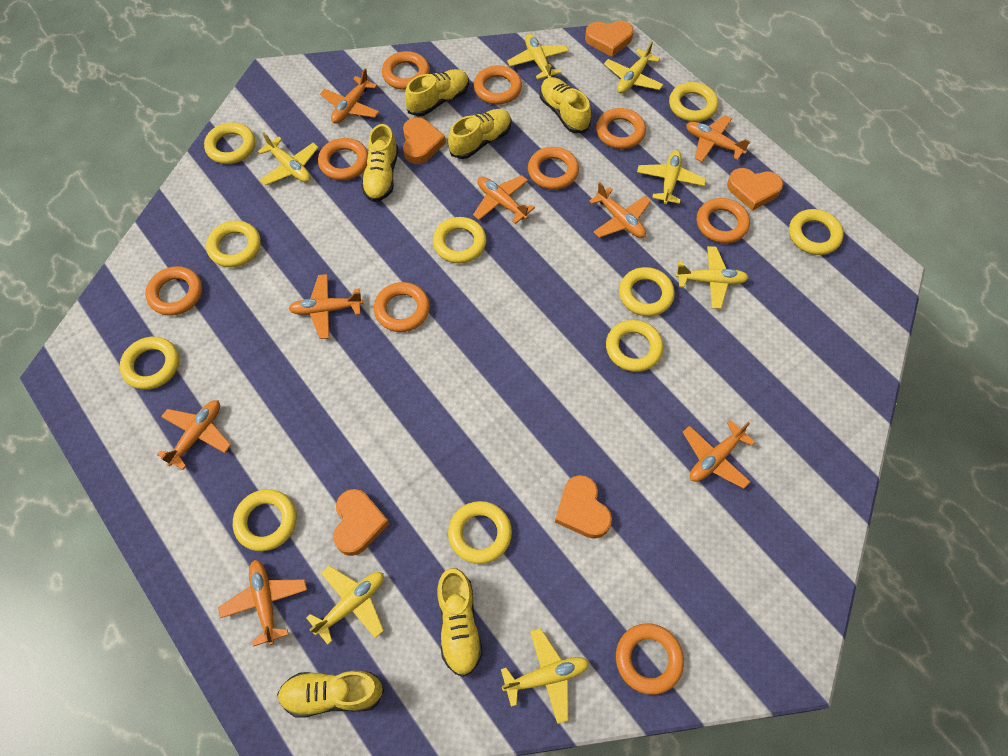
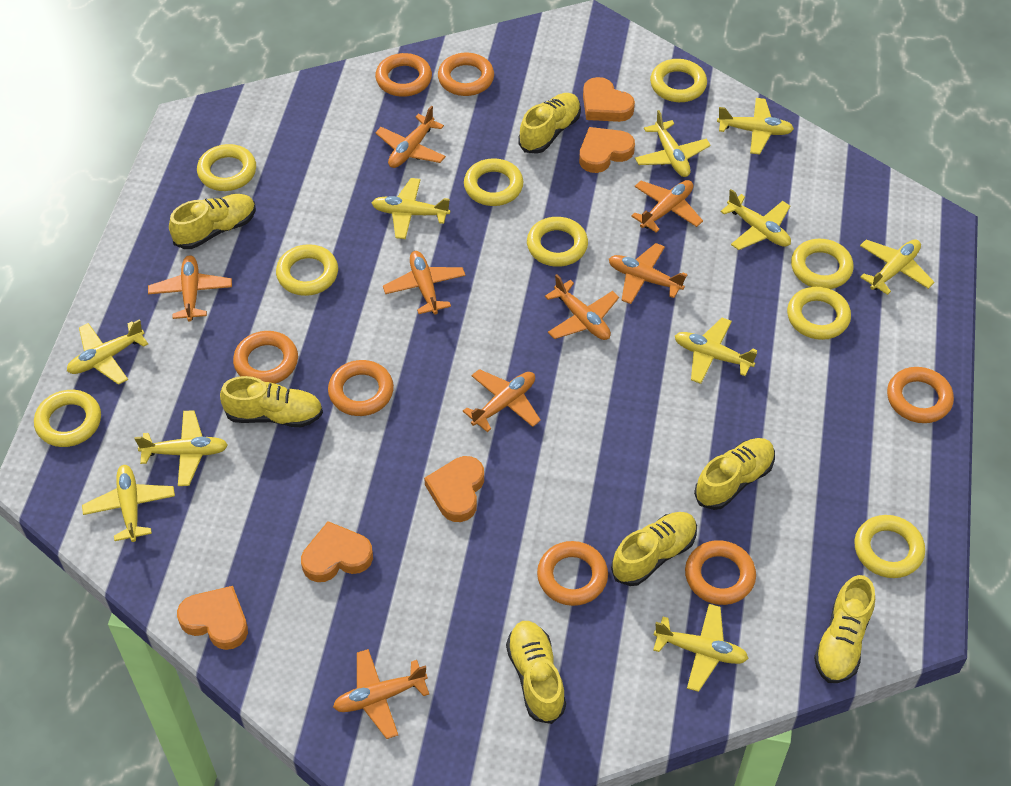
orange ring: [145,266,202,316] [318,138,368,180] [374,282,430,332] [382,51,430,90] [474,65,522,104] [528,147,579,190] [596,108,646,149] [616,623,684,695] [697,198,750,243] = 9 -> [233,331,298,384] [328,360,394,416] [375,53,432,97] [438,52,494,96] [537,541,608,606] [685,540,756,605] [887,367,954,423] = 7
yellow plane: [258,132,319,185] [306,566,384,645] [501,628,589,724] [507,34,569,80] [604,41,664,93] [637,150,706,204] [675,246,749,309] = 7 -> [67,319,148,385] [82,465,175,542] [134,410,228,486] [372,178,450,239] [635,110,711,177] [653,604,749,692] [675,318,757,384] [717,98,794,155] [720,189,791,250] [860,239,935,295] = 10
yellow ring: [120,337,179,390] [204,122,255,164] [206,221,261,267] [233,489,297,551] [433,217,486,263] [448,501,512,564] [606,320,663,372] [619,267,675,316] [669,82,718,122] [789,209,844,255] = 10 -> [34,390,101,447] [197,144,256,191] [276,244,338,296] [464,158,523,206] [527,217,588,267] [650,59,707,102] [787,287,851,340] [791,239,854,289] [854,515,925,578] = 9
yellow shoe: [277,671,384,718] [361,124,398,202] [405,69,469,116] [437,568,483,677] [448,109,511,159] [540,77,591,133] = 6 -> [169,194,256,249] [220,376,323,427] [506,621,566,724] [518,93,581,154] [611,512,697,586] [694,438,775,510] [814,575,875,683] = 7

